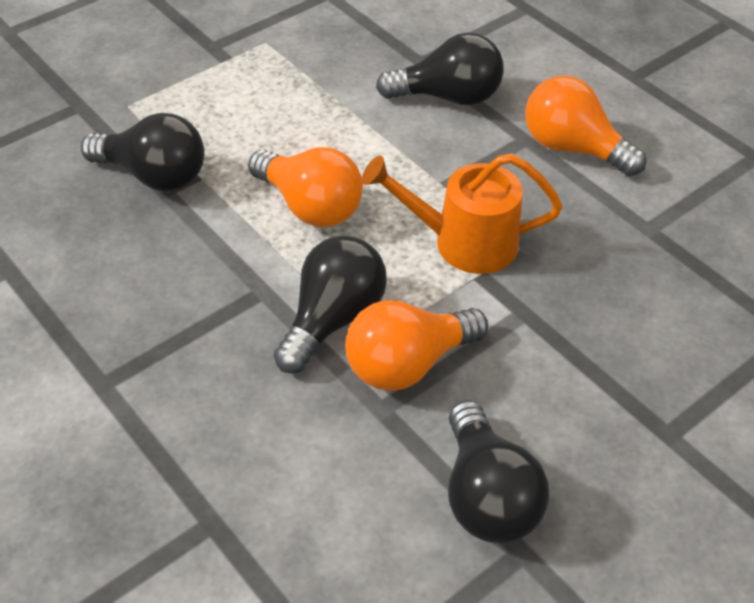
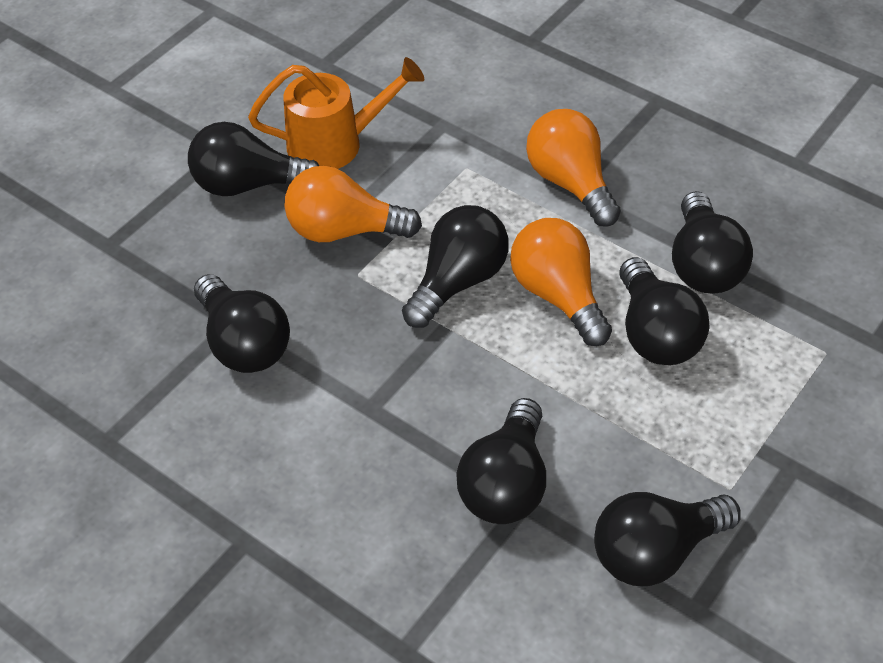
black light bulb: [81,113,205,191] [274,236,387,373] [376,32,504,105] [448,400,549,544] = 4 -> [188,122,319,196] [194,274,290,373] [402,205,509,328] [456,398,546,524] [594,492,741,586] [619,257,710,365] [672,191,753,294] = 7

